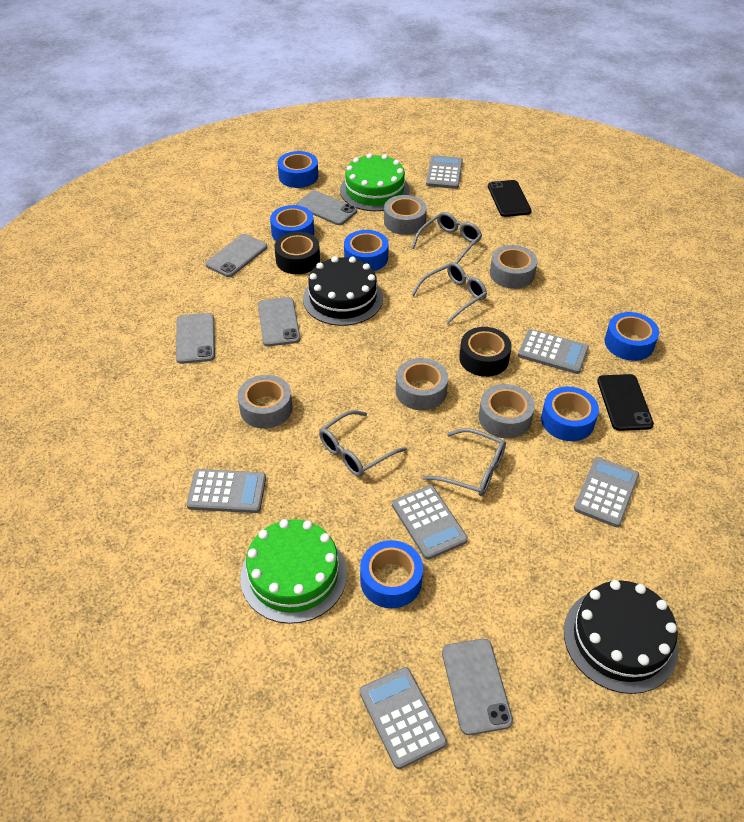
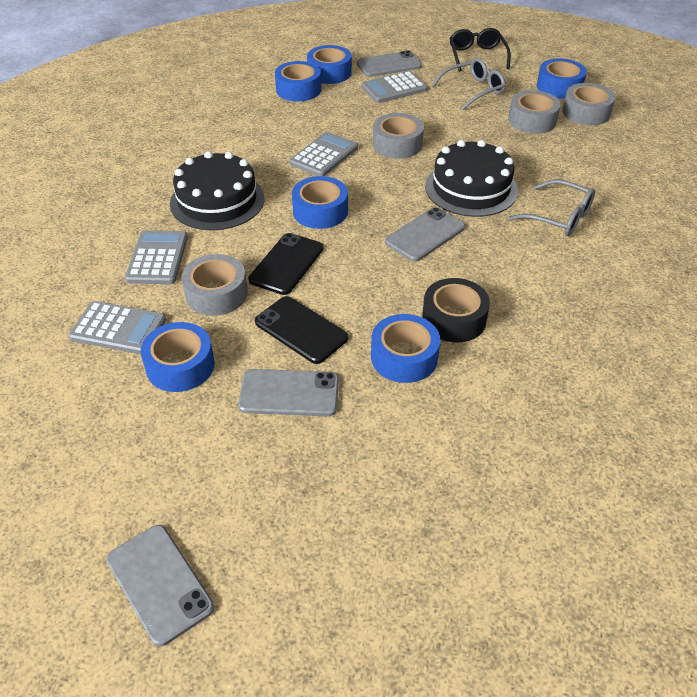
black glasses: none = 0 -> [450,28,511,72] = 1
black tape: [274,232,320,274] [459,327,512,377] = 2 -> [422,278,490,342] = 1
green cake: [240,519,347,624] [340,153,410,211] = 2 -> none = 0
grey calculator: [186,469,266,513] [359,667,447,769] [392,485,468,560] [426,155,463,189] [518,329,589,374] [574,457,639,527] = 6 -> [69,301,166,354] [125,230,188,284] [289,132,358,176] [361,71,428,103] = 4
grey glasses: [319,410,407,477] [411,212,482,264] [411,262,487,324] [423,428,506,496] = 4 -> [432,58,506,110] [508,179,595,236] = 2
grey phone: [176,313,215,364] [205,234,267,277] [258,297,300,346] [296,190,357,225] [442,639,513,735] = 5 -> [106,525,214,647] [238,369,339,416] [357,50,422,77] [385,207,465,262] = 4
grey tape: [238,375,292,429] [384,195,427,235] [396,358,448,410] [479,384,535,439] [490,245,537,289] = 5 -> [181,254,248,316] [373,113,424,159] [508,90,561,134] [562,83,616,125] = 4

